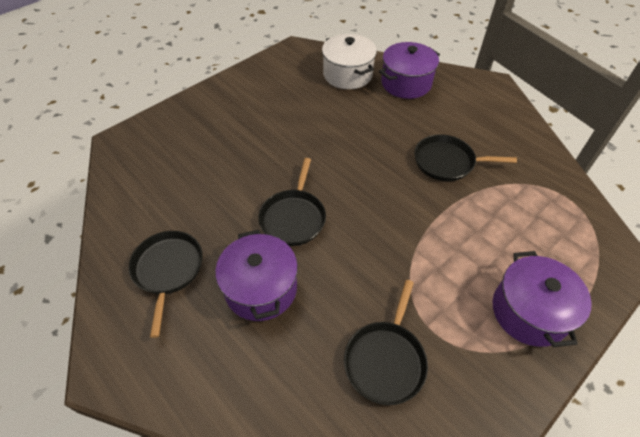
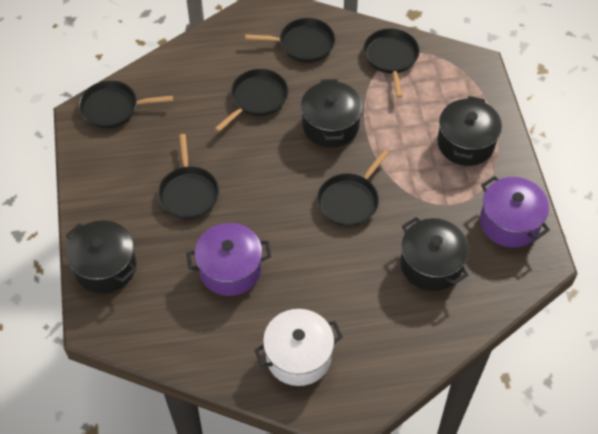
black pan: [129,231,203,338] [258,158,326,246] [344,280,428,405] [414,134,517,181] = 4 -> [79,81,173,129] [158,134,219,220] [215,69,288,132] [245,18,335,62] [317,150,389,227] [364,29,419,98] = 6
black pot: none = 0 -> [66,220,136,293] [301,79,363,148] [401,217,469,291] [437,96,502,166] = 4
purple pot: [215,230,298,321] [379,42,440,99] [493,251,592,347] = 3 -> [186,223,271,296] [480,176,550,248] = 2

